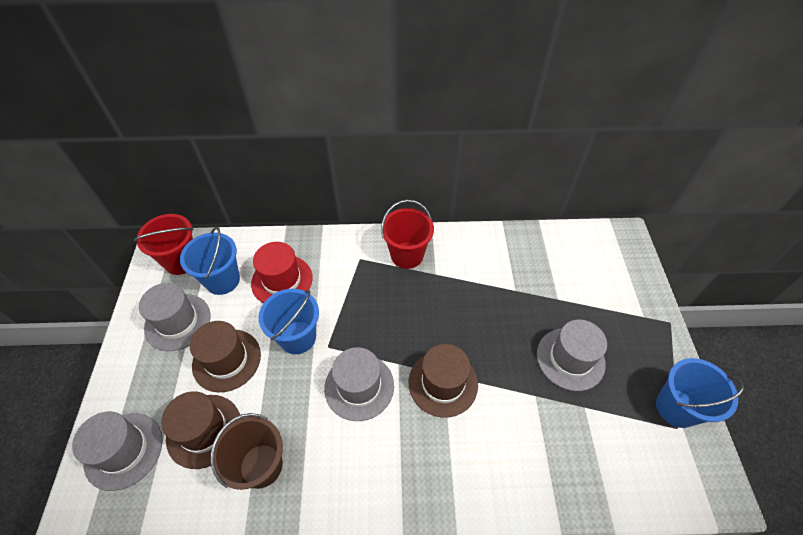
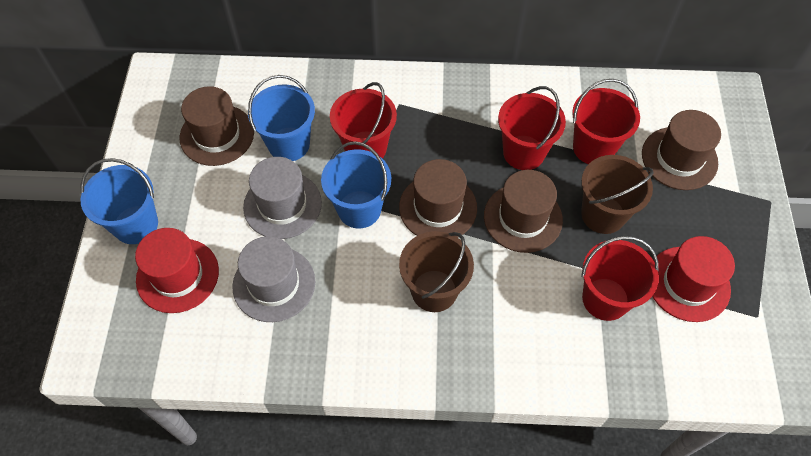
brown bucket: [211,413,283,490] = 1 -> [399,231,474,312] [581,155,654,234] = 2
brown hat: [161,391,240,469] [190,321,261,392] [409,344,478,418] = 3 -> [180,86,254,166] [399,159,477,238] [484,170,563,253] [642,110,721,190] = 4
grey hat: [72,412,163,491] [139,283,211,351] [324,347,394,421] [537,320,607,391] = 4 -> [232,236,315,322] [243,157,322,239] = 2
red bucket: [134,214,194,275] [381,200,434,269] = 2 -> [330,82,397,159] [498,86,566,170] [572,79,640,164] [581,236,659,321] = 4
red hat: [251,242,313,303] = 1 -> [135,228,219,313] [652,236,735,322] = 2

